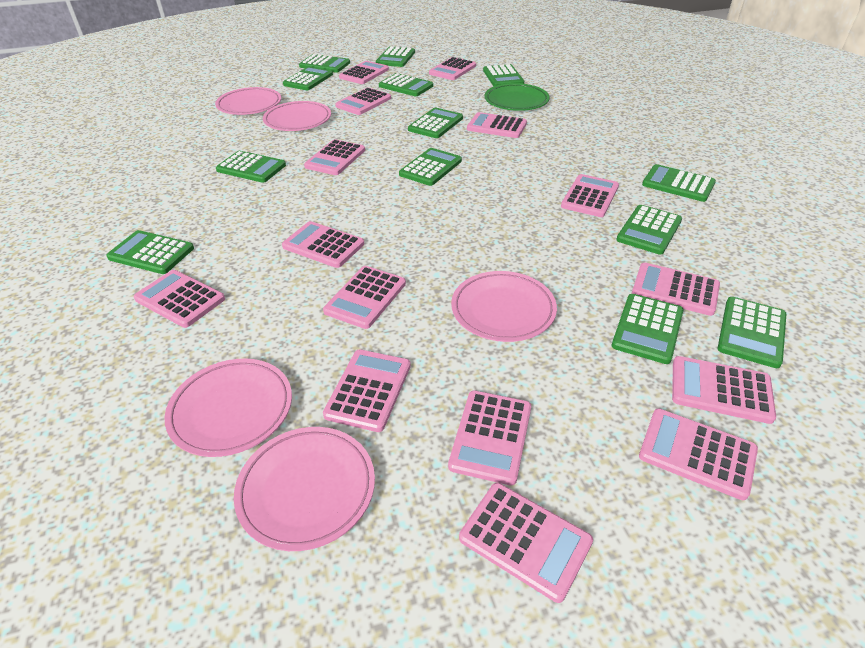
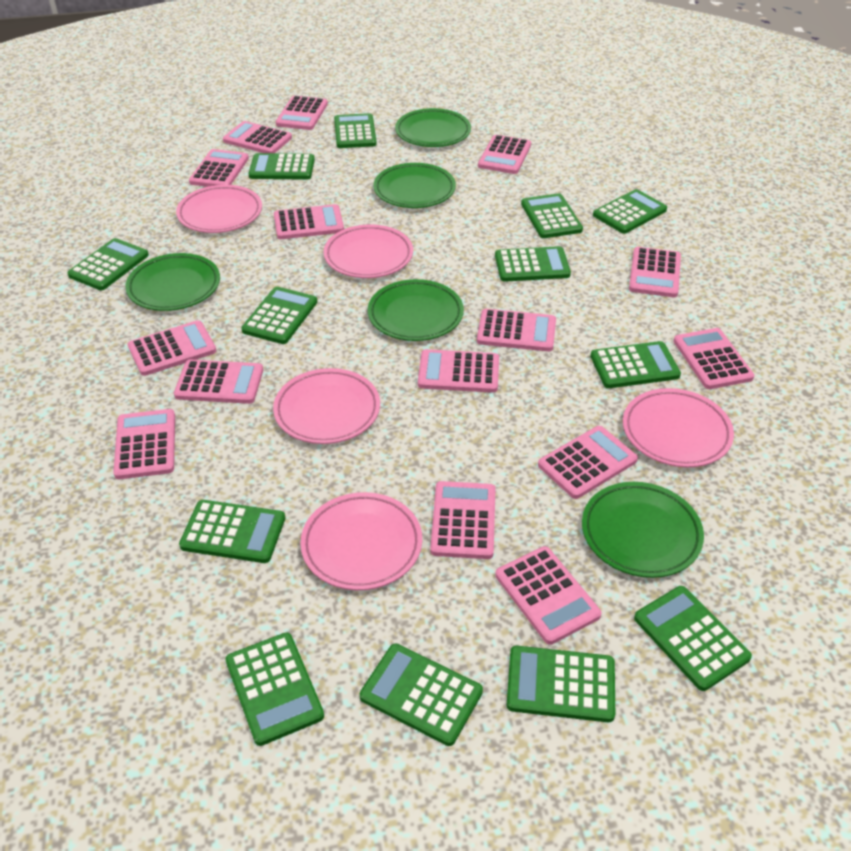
green plate: [484,83,550,111] = 1 -> [125,253,220,311] [368,279,464,341] [373,163,456,208] [395,108,471,147] [582,482,704,578] = 5

